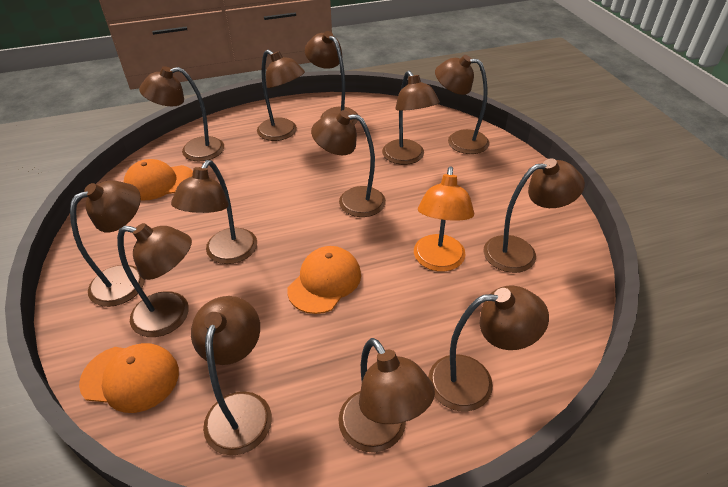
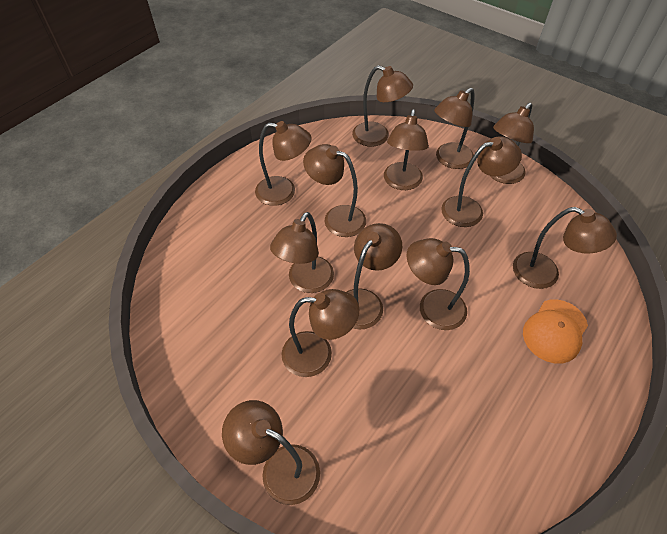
orange cap: [79,343,179,413] [124,159,193,201] [287,246,361,314] = 3 -> [523,299,588,364] = 1
orange lamp: [414,166,474,272] = 1 -> none = 0

